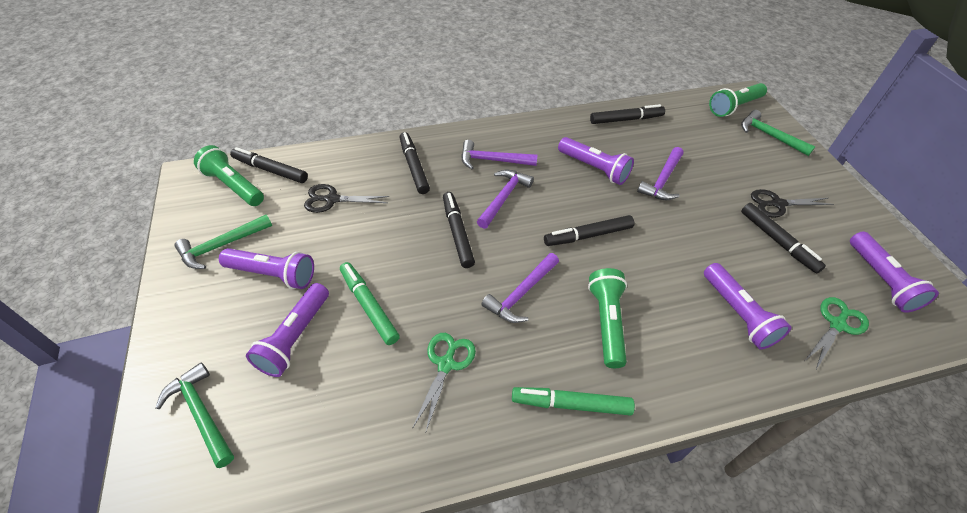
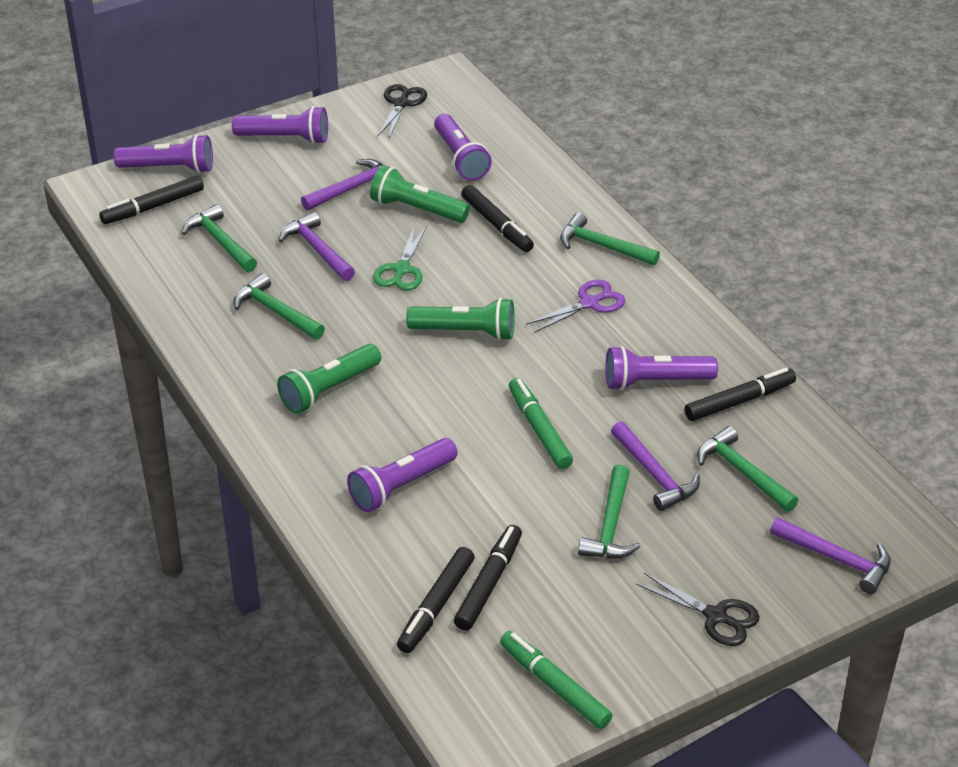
black marker: [230,147,308,183] [400,132,430,194] [443,192,475,268] [544,215,634,246] [590,104,665,124] [741,203,826,274] = 6 -> [99,176,204,224] [397,547,475,653] [454,525,522,631] [461,185,534,252] [685,368,796,421] = 5
green hammer: [156,362,234,468] [174,214,272,269] [741,110,815,156] = 3 -> [182,204,257,272] [233,273,325,340] [560,213,660,265] [578,465,640,559] [697,426,799,512] = 5
green scissors: [412,333,476,431] [805,297,869,370] = 2 -> [373,225,427,290] = 1
purple scissors: none = 0 -> [526,280,625,333] = 1

